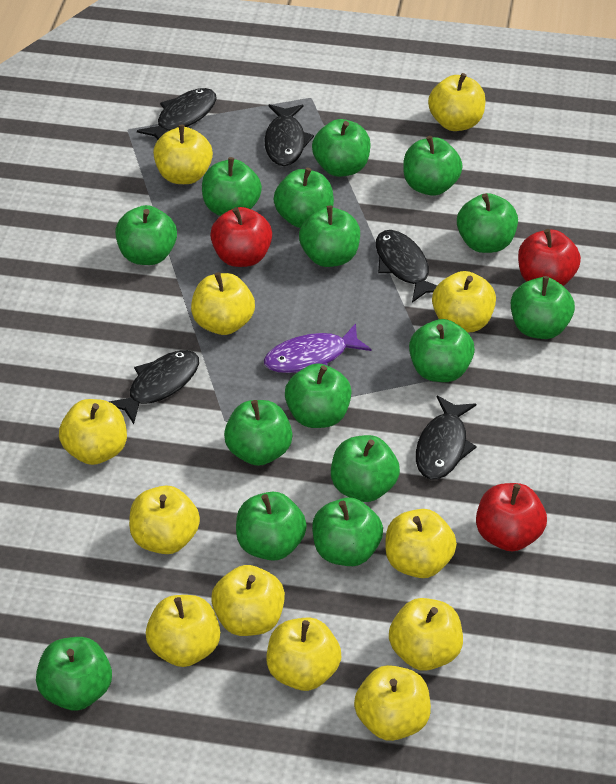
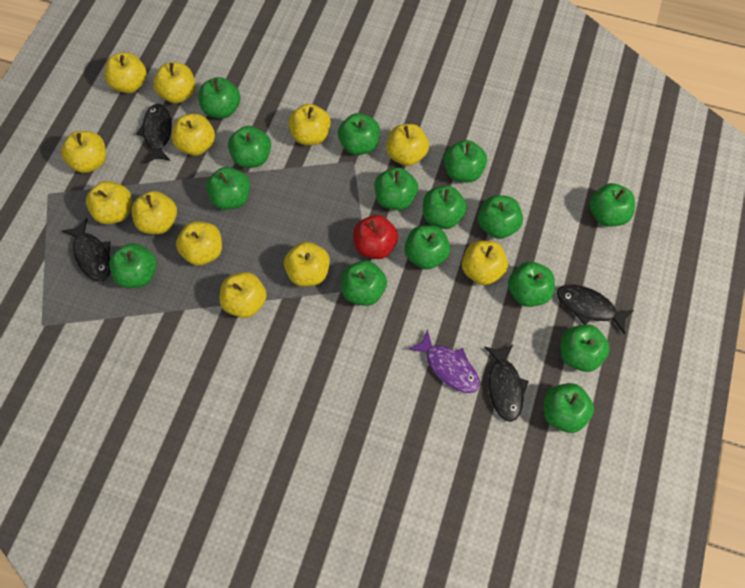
black fish: [109,350,199,424] [137,88,217,140] [264,104,314,166] [376,230,437,303] [416,395,477,480] = 5 -> [62,218,111,281] [136,104,172,163] [485,345,529,422] [557,285,634,334] = 4
red apple: [210,207,272,267] [476,483,547,552] [518,229,581,286] = 3 -> [353,215,398,259] = 1

